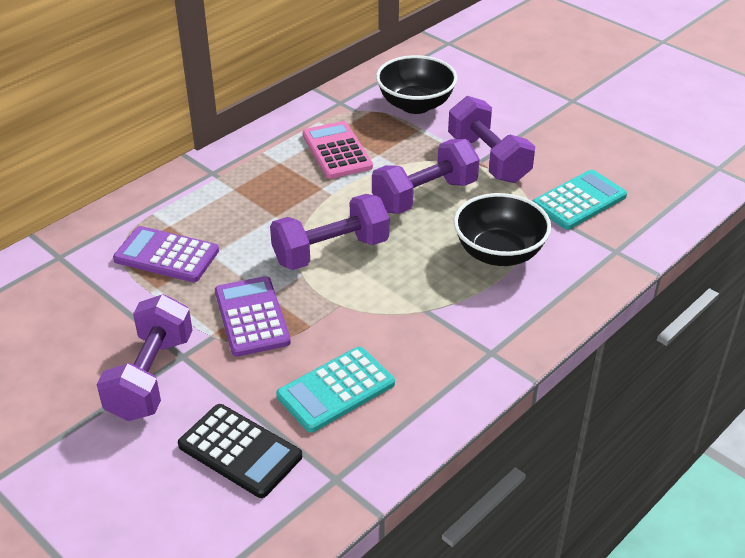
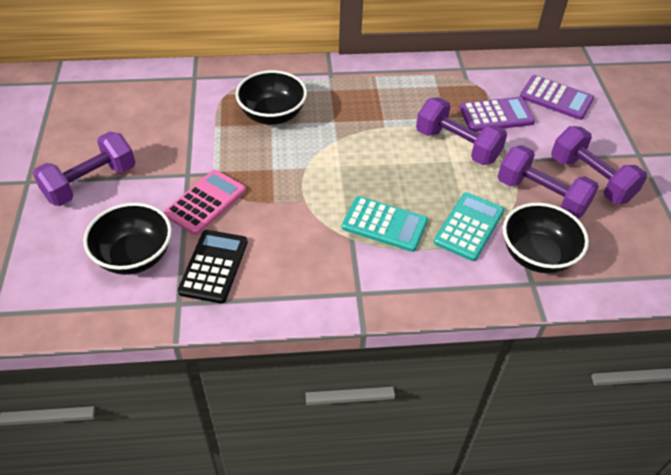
black bowl: [376,55,457,114] [454,193,551,266] = 2 -> [83,203,172,275] [235,70,307,125] [503,203,589,273] = 3

